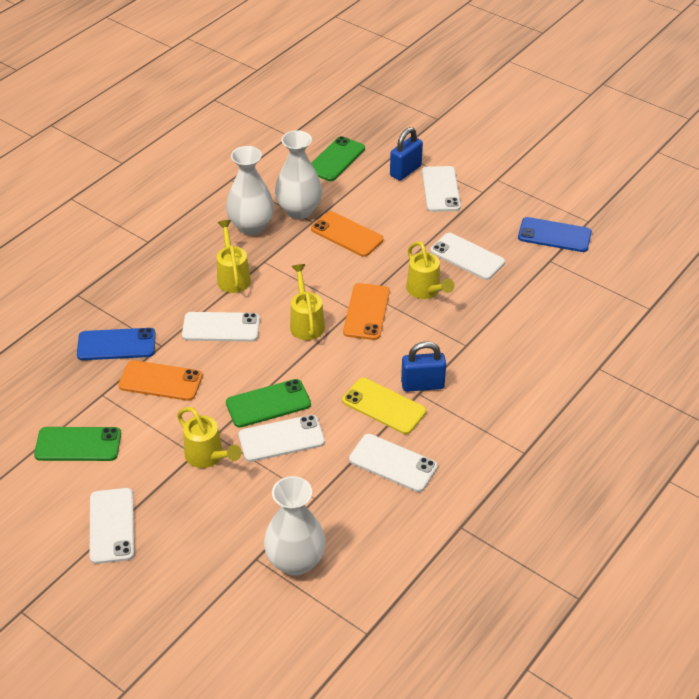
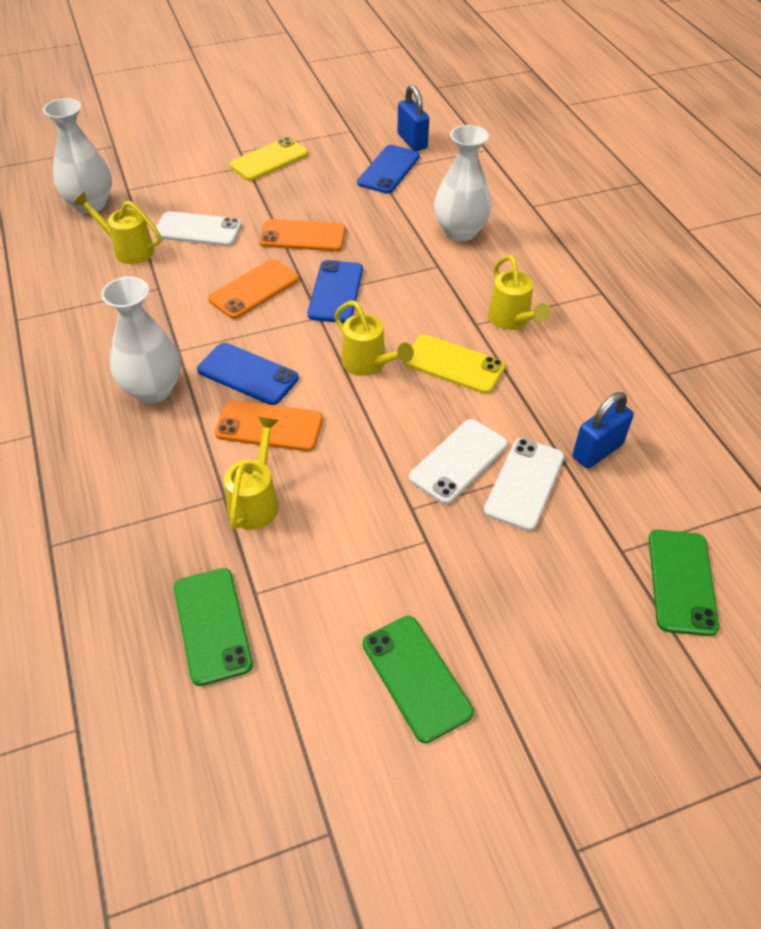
blue phone: [77,328,156,360] [518,217,592,252] = 2 -> [197,343,299,405] [308,260,363,323] [357,145,420,194] = 3
white phone: [90,488,134,564] [182,312,260,342] [238,415,325,462] [349,434,438,492] [422,166,461,212] [430,233,505,280] = 6 -> [153,211,242,246] [409,419,508,504] [484,438,564,531] = 3
yellow phone: [342,378,426,434] = 1 -> [230,137,308,181] [404,334,505,394] = 2

